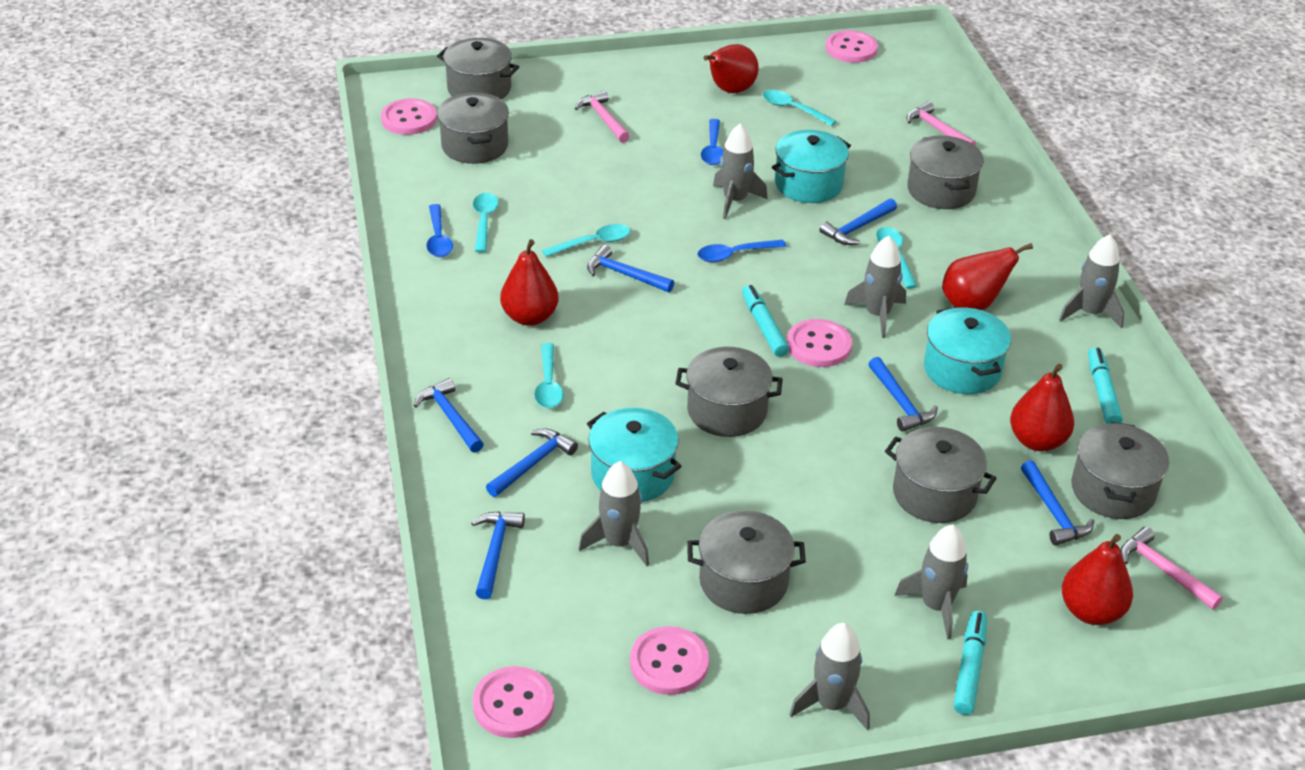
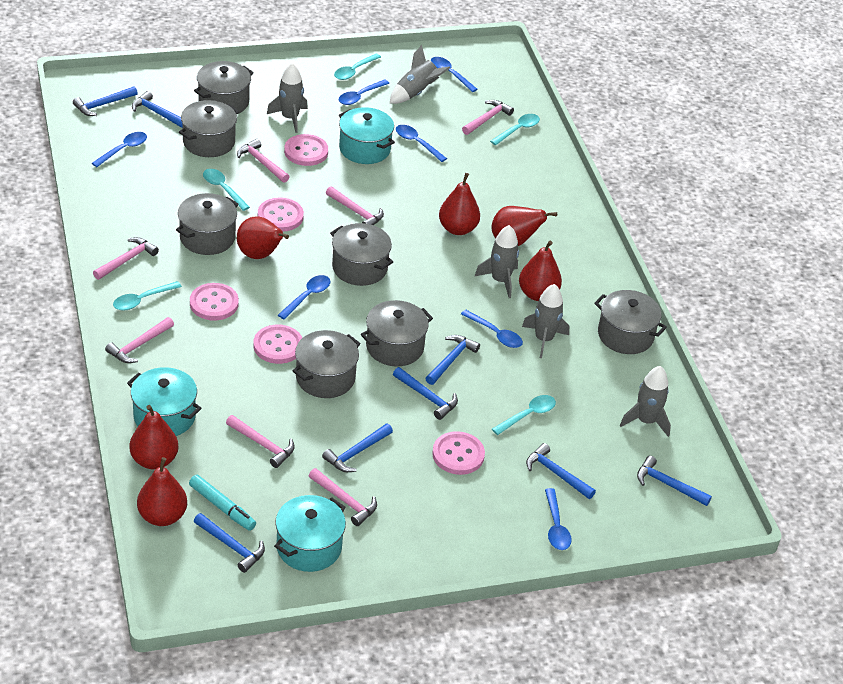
blue hammer: [414,378,484,453] [471,511,525,599] [486,429,578,497] [587,245,674,292] [819,198,897,245] [869,357,938,432] [1021,460,1094,546] = 7 -> [73,86,138,116] [132,91,183,128] [194,513,265,573] [322,424,393,472] [393,367,458,420] [425,335,480,385] [526,443,596,499] [637,456,712,506] = 8
blue spoon: [426,204,453,257] [697,240,786,262] [701,119,723,165] = 3 -> [92,132,147,167] [278,275,330,319] [339,79,389,105] [396,125,447,162] [431,57,478,92] [461,310,523,348] [545,488,572,550] = 7
grey rocket: [579,461,649,566] [713,124,768,219] [789,623,870,731] [844,236,906,338] [894,524,968,639] [1059,234,1124,329] = 6 -> [267,63,308,133] [390,45,450,104] [475,225,519,298] [522,284,569,358] [620,366,671,437] = 5
pink hammer: [575,91,630,143] [906,102,976,146] [1120,527,1223,610] = 3 -> [93,237,159,280] [105,317,174,363] [226,415,295,468] [237,139,290,183] [309,468,377,526] [326,186,384,225] [462,100,514,135] = 7
red pear: [500,239,559,326] [704,44,759,93] [942,243,1033,310] [1010,364,1074,452] [1062,534,1133,625] = 5 -> [129,405,178,469] [137,457,187,526] [237,217,289,259] [439,173,480,235] [491,206,557,246] [519,241,562,301] = 6
turquoise marker: [742,285,789,357] [954,611,987,715] [1088,347,1123,424] = 3 -> [189,475,256,531] = 1

